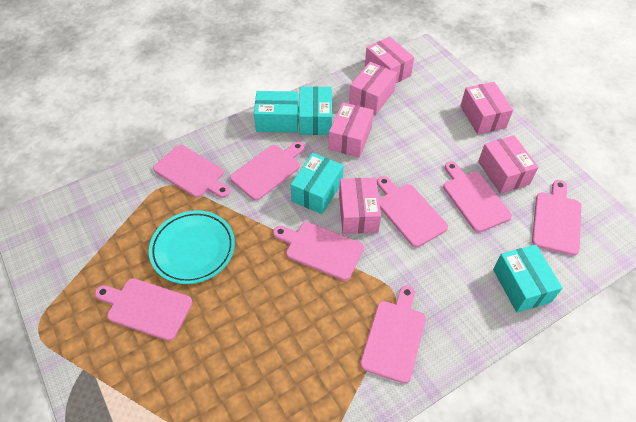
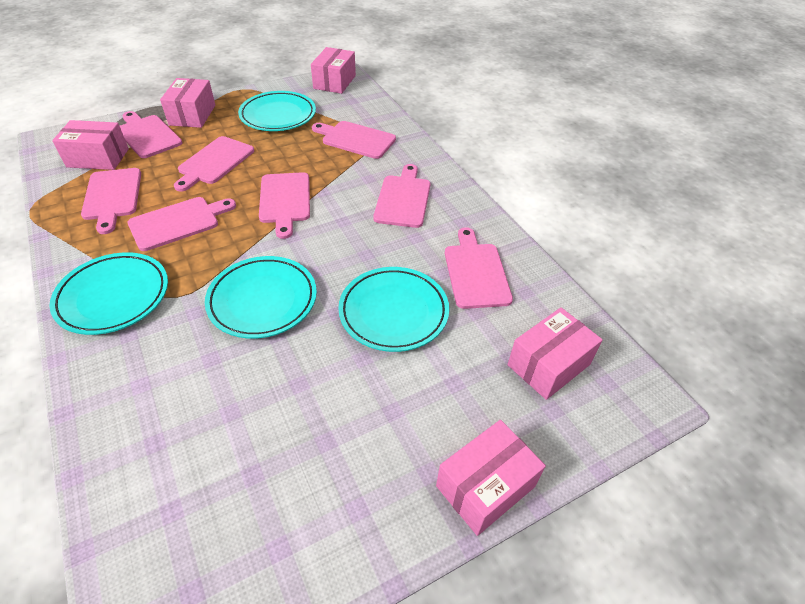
pink box: [329,102,374,158] [339,178,381,234] [349,62,397,115] [365,37,414,84] [460,82,513,134] [478,135,539,194] = 6 -> [52,120,129,170] [160,78,215,128] [311,47,356,94] [436,420,546,536] [508,307,603,400] = 5
turquoise box: [254,91,299,133] [291,153,344,214] [299,86,332,135] [493,244,563,313] = 4 -> none = 0
turquoise plate: [149,210,235,284] = 1 -> [50,252,168,335] [205,256,317,339] [238,91,316,131] [338,267,449,352] = 4

